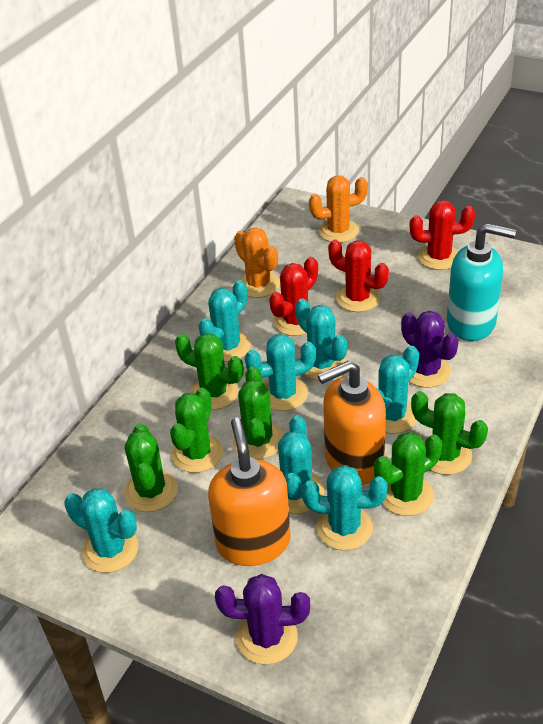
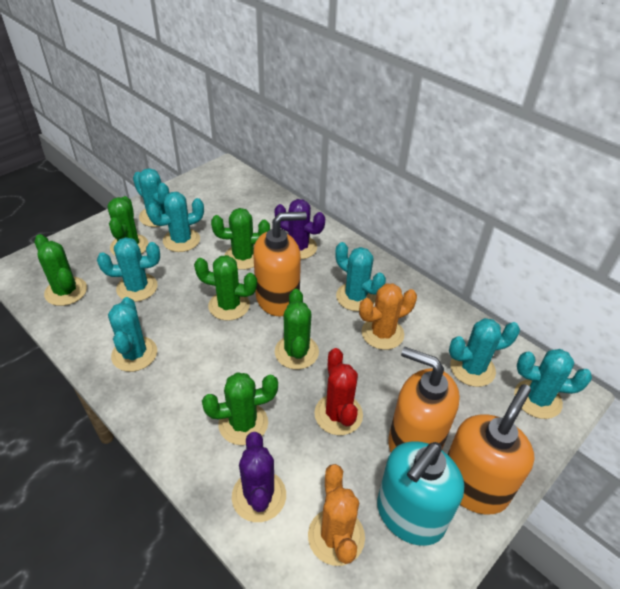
orange soap dispenser: [208,418,291,566] [318,360,386,485] = 2 -> [253,212,307,317] [388,347,460,452] [447,384,535,515] = 3
red cactus: [269,257,318,336] [328,239,389,312] [410,200,475,270] = 3 -> [314,348,363,435] = 1

